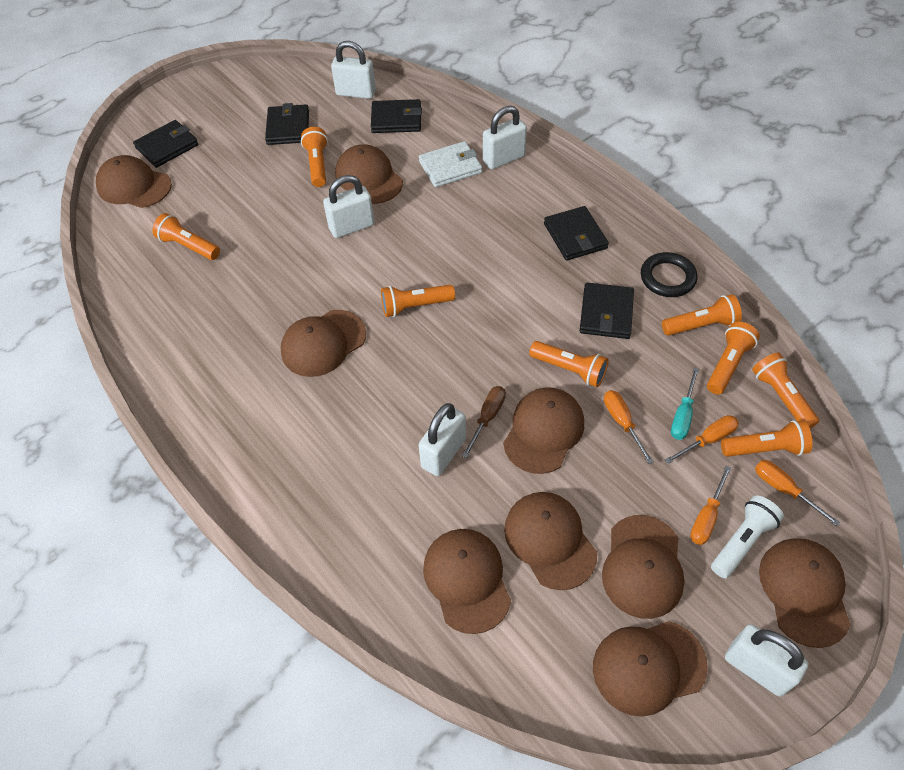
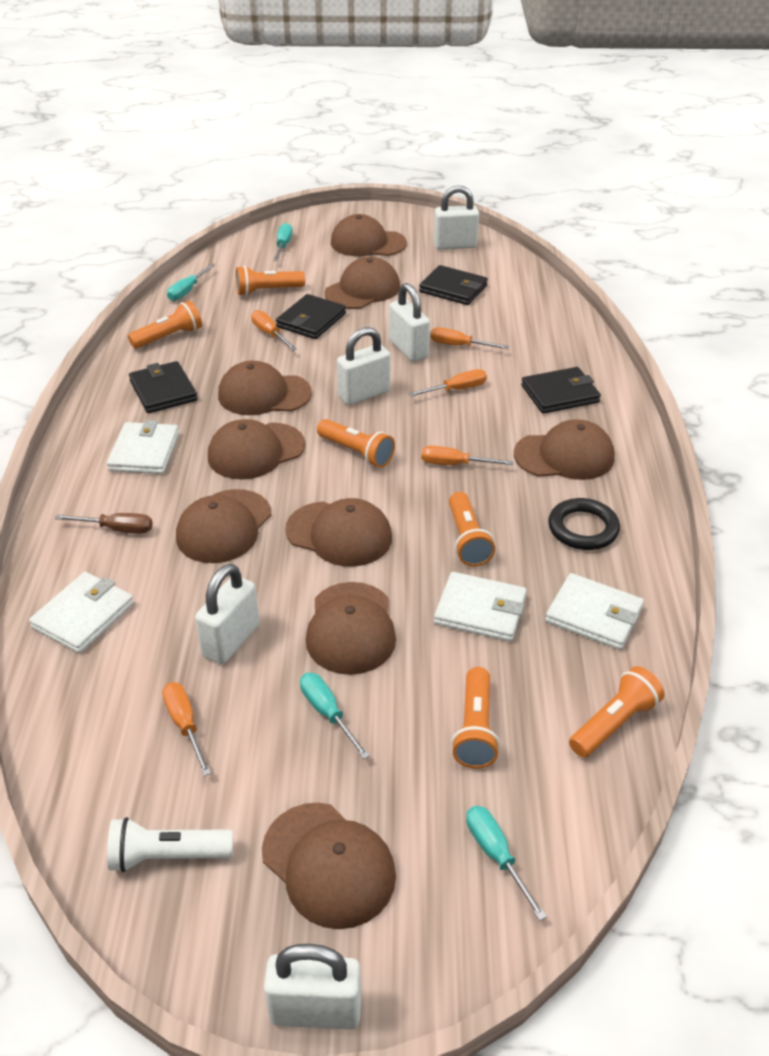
black wallet: [133,120,199,168] [265,103,309,145] [371,99,422,133] [544,206,609,261] [580,283,634,339] = 5 -> [129,361,197,413] [276,294,346,339] [419,265,488,305] [521,367,601,414] = 4
orange flashlight: [152,213,220,260] [301,127,328,187] [381,285,455,317] [529,341,609,387] [662,294,742,336] [707,322,760,395] [721,420,812,457] [752,352,819,428] = 8 -> [128,300,202,349] [236,266,305,296] [317,419,395,468] [449,492,495,566] [451,667,500,769] [569,666,665,757] = 6
orange screwdriver: [604,390,654,464] [665,415,739,464] [690,466,731,545] [755,460,840,526] = 4 -> [162,682,211,776] [251,310,297,350] [408,369,487,397] [421,446,513,465] [430,327,509,349] = 5
turquoise screwdriver: [671,368,699,440] = 1 -> [167,263,216,301] [273,223,293,261] [300,673,370,759] [466,806,547,921] = 4
white wallet: [419,141,482,187] = 1 -> [29,572,134,653] [107,420,179,474] [434,572,527,642] [545,573,644,650] = 4

